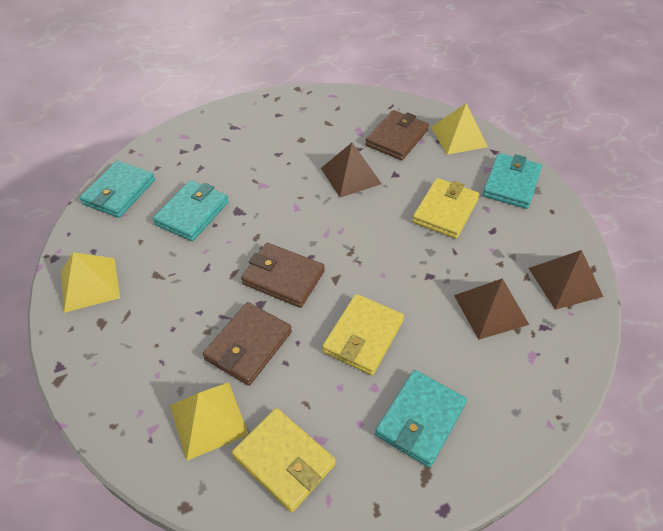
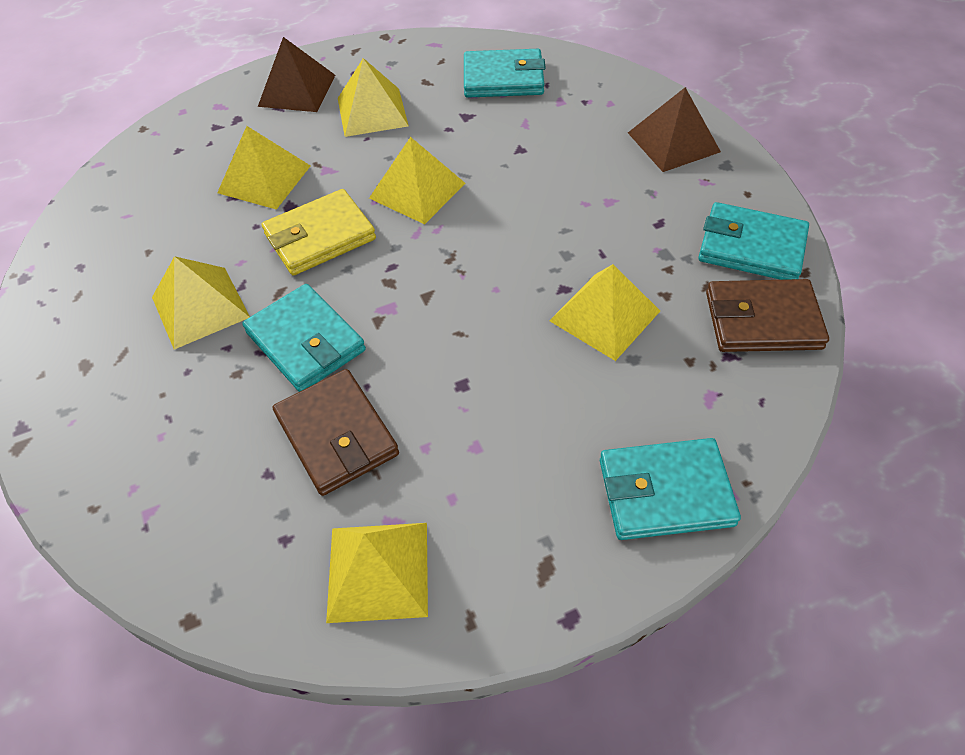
brown pyramid: [321,142,382,197] [454,278,529,340] [529,250,603,310] = 3 -> [258,37,335,112] [628,87,721,172] = 2
brown wallet: [203,302,292,386] [241,243,325,308] [365,110,429,160] = 3 -> [273,369,399,496] [706,279,829,352] = 2
yellow pyramid: [61,252,120,313] [170,382,248,461] [431,103,488,155] = 3 -> [152,256,250,350] [217,126,311,210] [326,523,428,623] [338,58,409,137] [369,137,465,224] [549,264,660,361] = 6
yellow wallet: [232,408,336,512] [322,294,404,375] [412,178,479,239] = 3 -> [262,189,376,276] = 1

